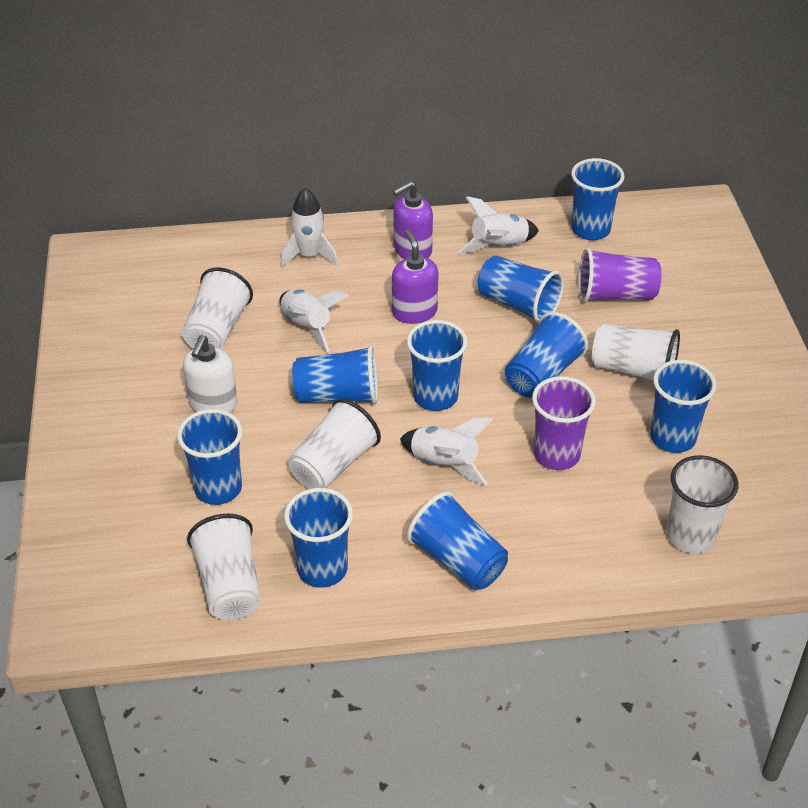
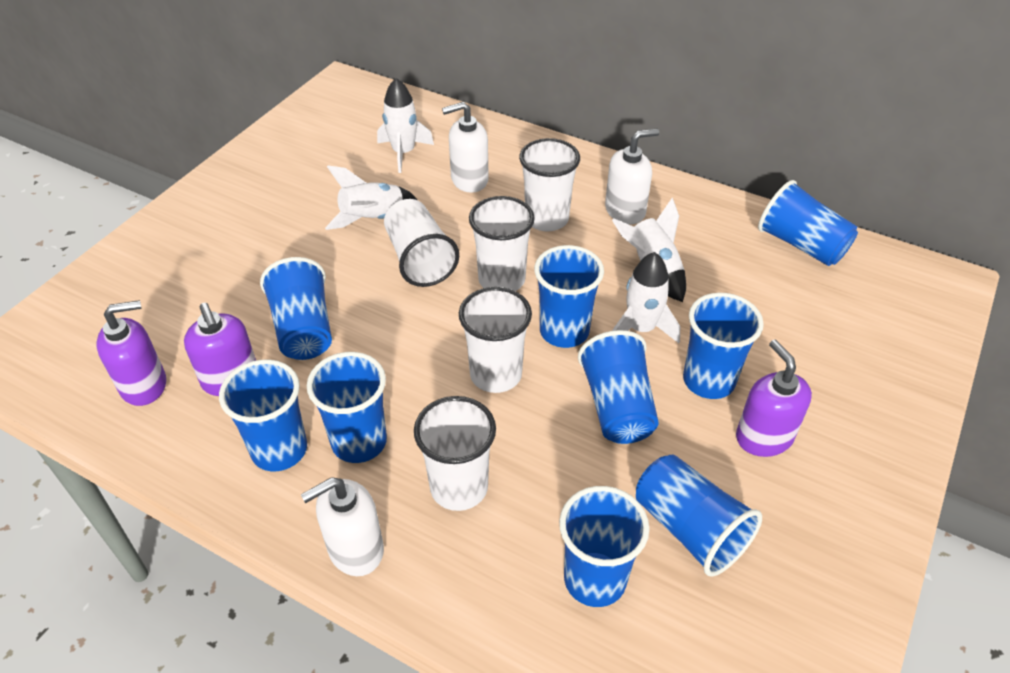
purple cup: [532,376,596,470] [578,248,661,303] = 2 -> none = 0
purple soap dispenser: [392,230,438,324] [393,181,433,259] = 2 -> [96,300,166,406] [184,303,256,396] [736,340,812,457] = 3
white soap dispenser: [183,335,238,413] = 1 -> [301,477,384,576] [442,102,489,193] [605,129,659,224] = 3

